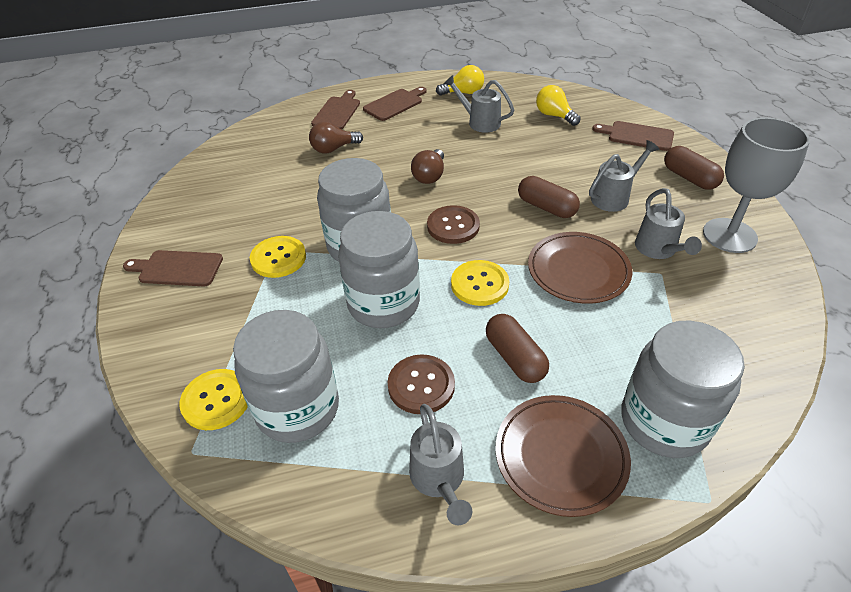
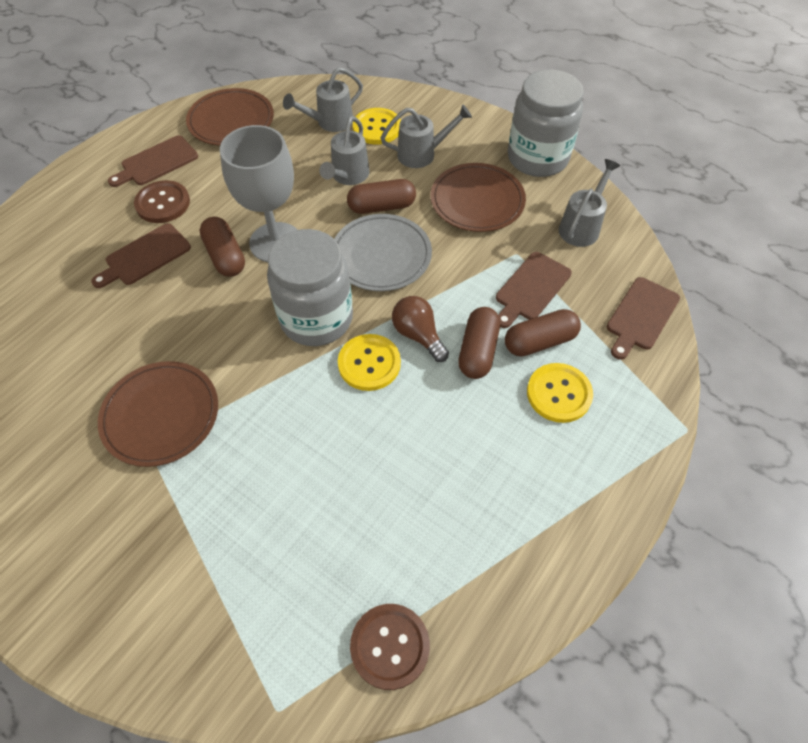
brown capsule: [486,314,549,383] [518,176,580,218] [664,146,724,190] = 3 -> [200,217,245,277] [347,179,416,214] [458,307,500,379] [505,309,581,357] = 4
brown light bulb: [309,122,363,154] [411,149,444,184] = 2 -> [392,296,449,362] = 1
brown plate: [495,395,631,517] [528,232,632,304] = 2 -> [98,361,218,467] [186,88,274,146] [430,163,526,232] = 3
grey jar: [233,310,339,443] [317,158,391,262] [338,211,420,328] [622,321,745,458] = 4 -> [267,229,353,346] [508,70,584,177] = 2
grey plate: none = 0 -> [334,214,432,291] = 1
yellow light bulb: [436,65,484,96] [536,85,581,126] = 2 -> none = 0

